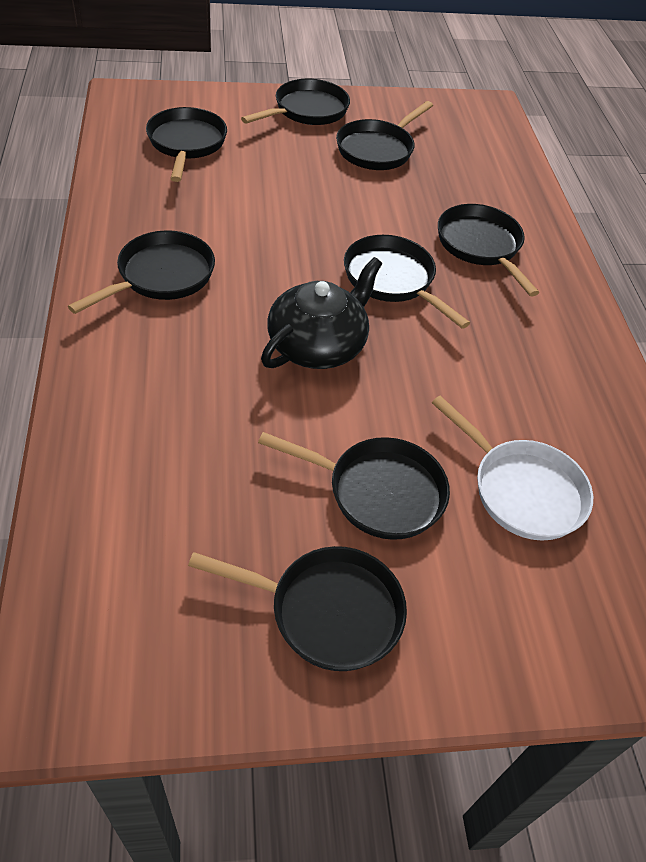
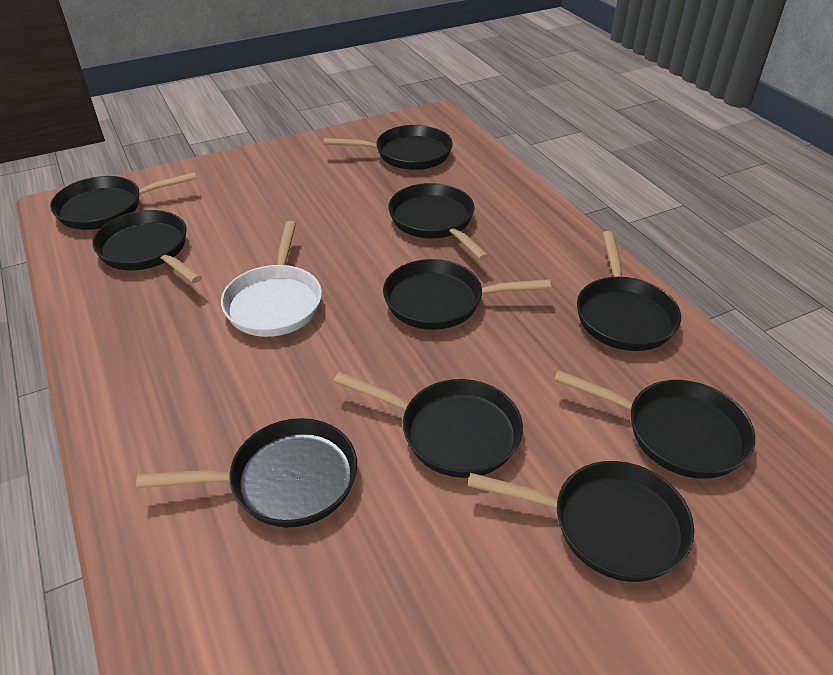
black pan: [68,230,215,314] [146,107,227,182] [188,546,407,671] [241,79,350,125] [258,432,450,540] [336,101,433,170] [344,235,470,329] [438,204,539,296] = 8 -> [50,172,197,230] [92,210,202,283] [136,418,357,527] [324,125,453,170] [333,372,523,478] [383,259,551,330] [389,183,489,260] [467,461,694,582] [554,370,755,479] [577,231,681,351] = 10
black teapot: [261,257,382,369] = 1 -> none = 0

